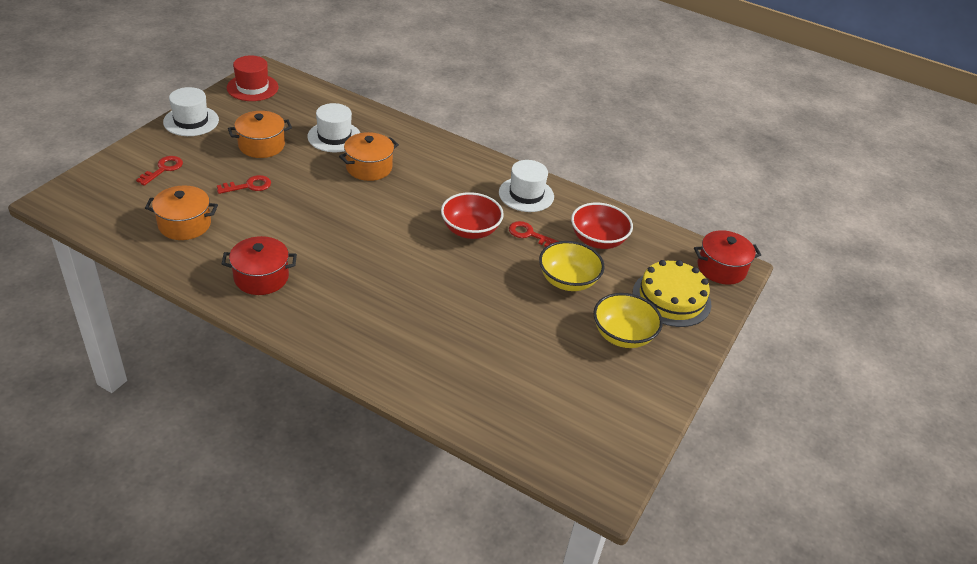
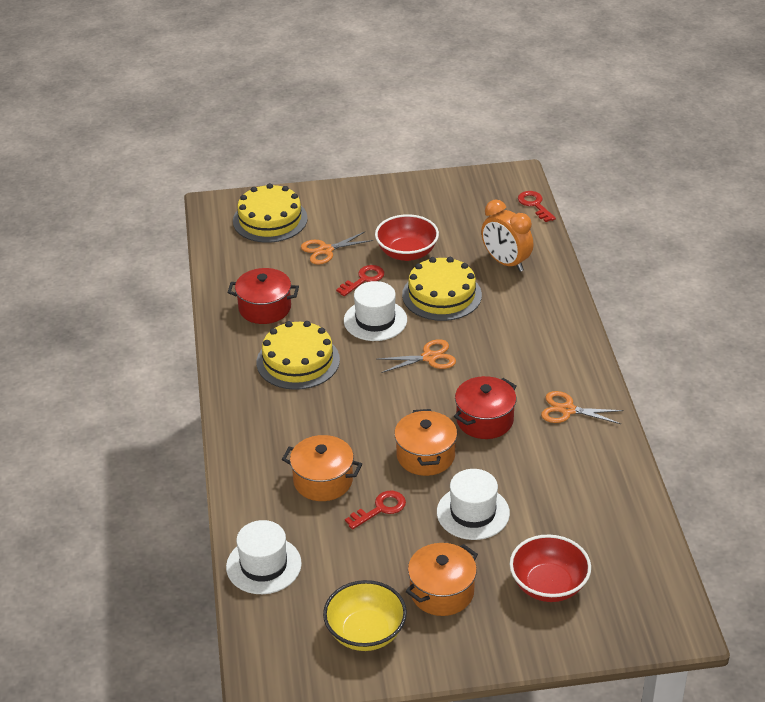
orange clock: none = 0 -> [481,200,533,272] = 1
orange scissors: none = 0 -> [301,231,373,265] [378,339,456,373] [541,391,624,424] = 3
red hat: [227,55,278,101] = 1 -> none = 0
yellow bowl: [539,241,605,291] [593,293,663,348] = 2 -> [323,580,407,651] = 1
yellow cake: [633,260,711,327] = 1 -> [233,183,308,243] [257,321,340,390] [402,257,482,321] = 3

